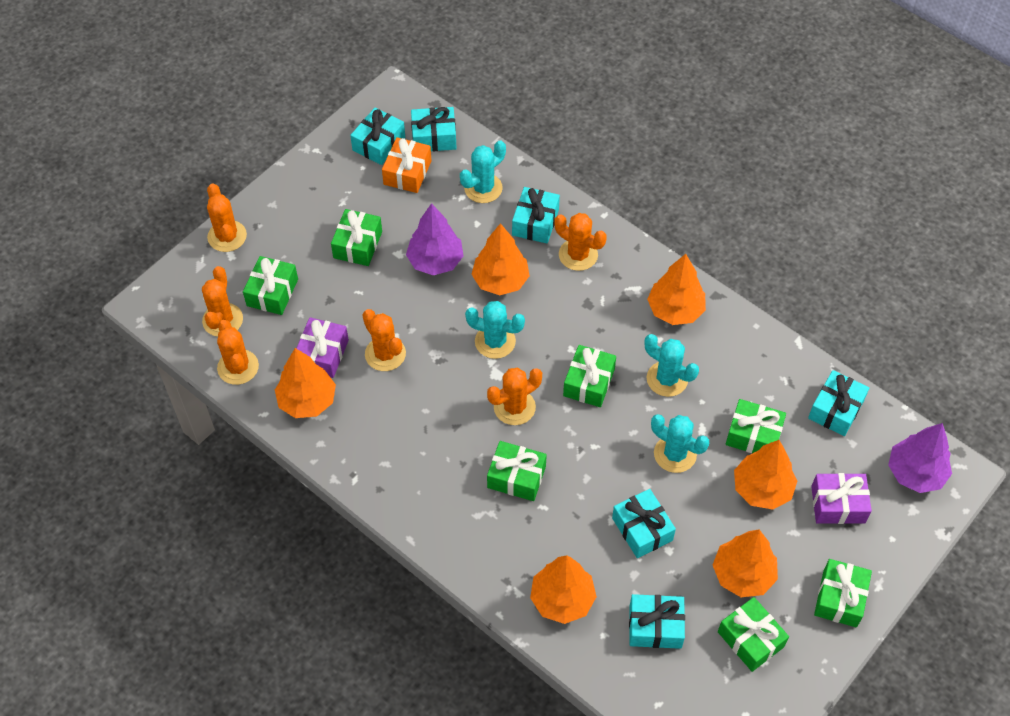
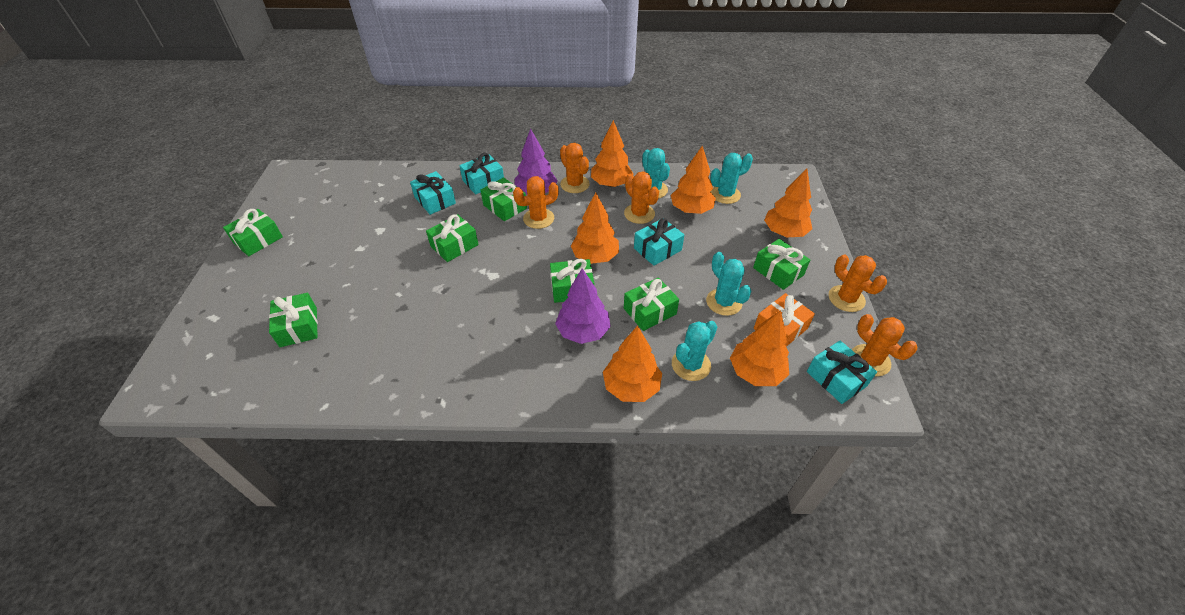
orange cactus: [202,266,243,337] [207,183,247,252] [217,320,259,385] [363,309,406,371] [487,367,542,425] [554,213,607,271] = 6 -> [513,176,559,229] [560,143,590,193] [624,171,659,224] [829,255,887,312] [852,314,917,376] = 5
purple gift: [296,317,349,378] [811,473,872,524] = 2 -> none = 0
turquoise gift: [350,108,405,165] [411,107,457,151] [512,187,560,244] [612,489,676,558] [629,594,685,649] [808,370,869,436] = 6 -> [410,171,456,215] [459,153,504,194] [634,218,684,266] [807,341,877,404] = 4

